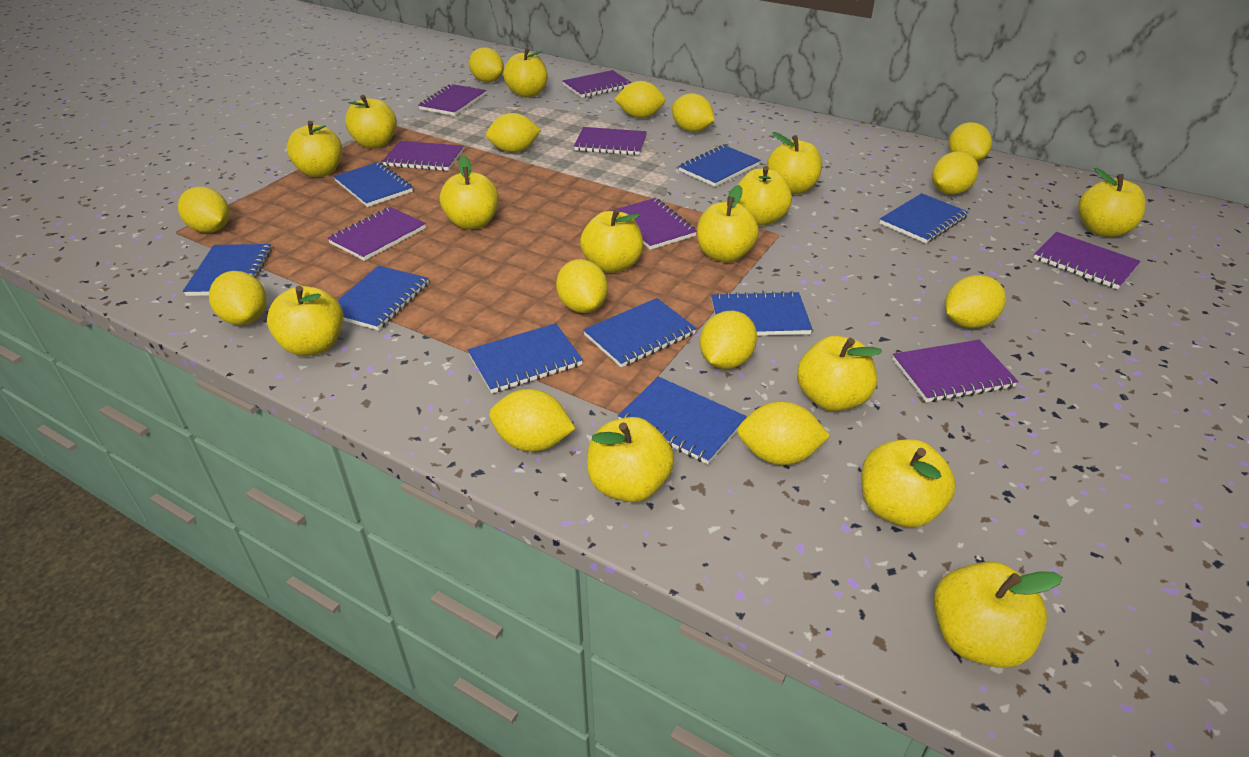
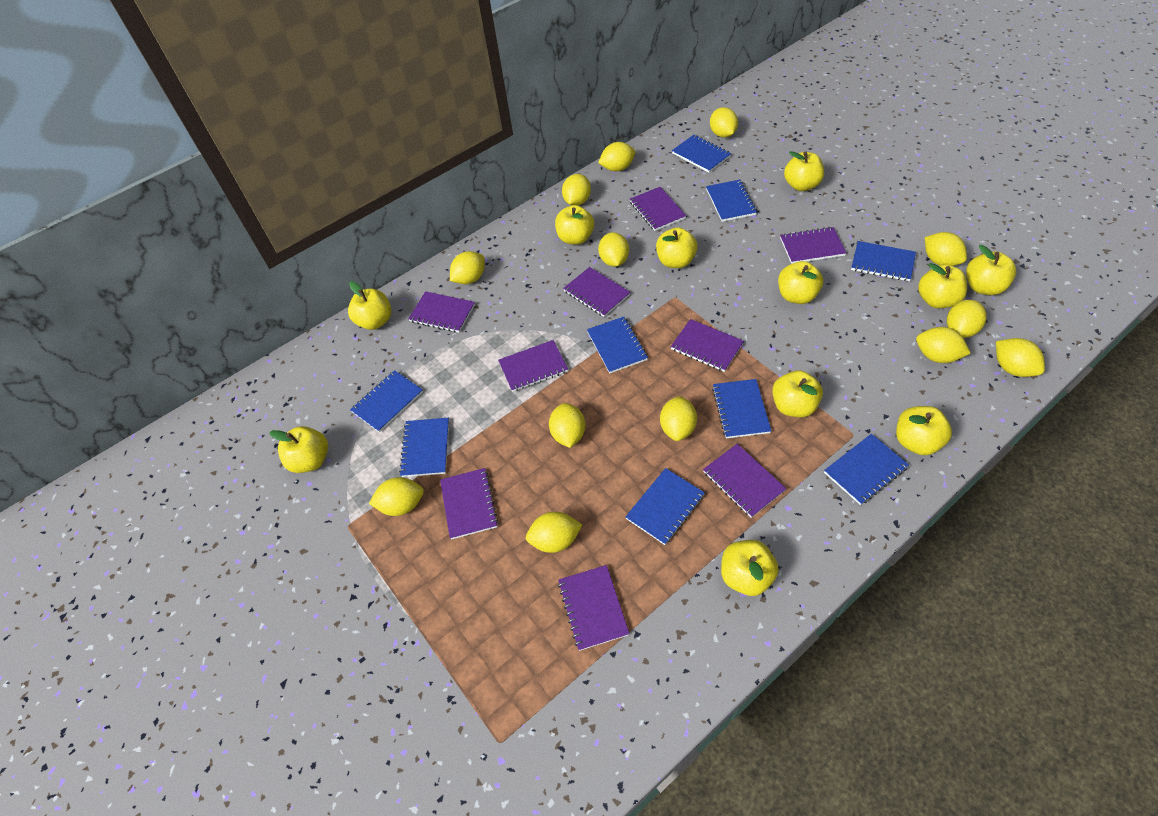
purple notebook: [327,207,426,261] [382,141,464,171] [418,84,486,116] [563,70,632,98] [574,127,647,155] [611,198,697,250] [892,340,1019,402] [1034,232,1141,289] = 8 -> [408,291,475,332] [440,468,498,540] [498,340,568,392] [558,565,629,651] [563,267,631,317] [630,187,686,231] [671,319,744,372] [703,444,786,518] [780,227,846,264] = 9
yellow apple: [267,286,344,356] [286,121,343,177] [345,95,397,148] [440,155,499,229] [503,48,548,97] [580,208,643,273] [587,417,674,502] [697,185,759,262] [738,166,792,226] [767,132,822,194] [797,336,882,411] [862,439,956,527] [934,562,1062,668] [1078,168,1146,237] = 14 -> [269,426,328,473] [348,281,391,330] [555,205,594,245] [656,227,698,268] [721,540,779,596] [772,370,823,418] [778,261,823,304] [784,151,824,191] [896,406,952,455] [918,263,967,308] [966,245,1016,295] = 11

